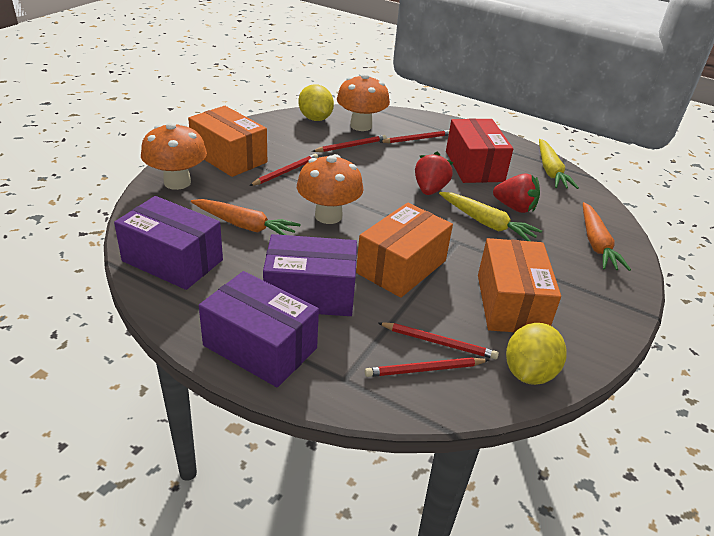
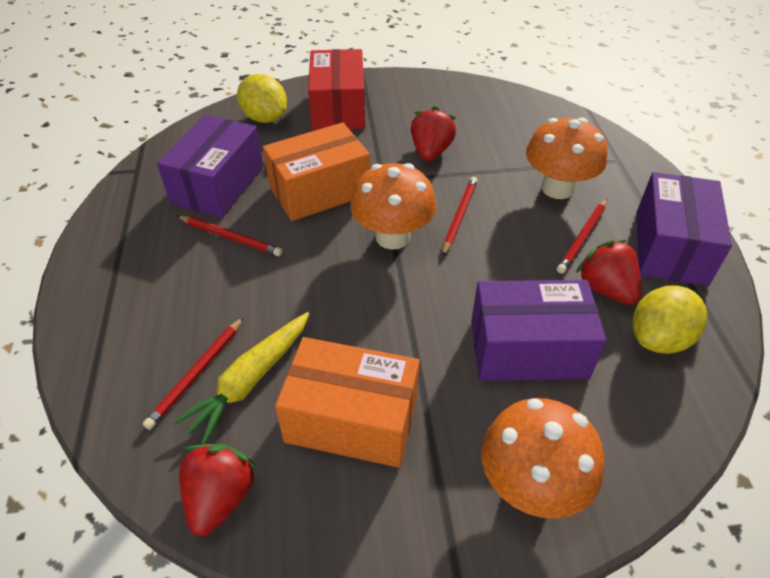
orange box: [188,106,267,177] [356,203,453,298] [478,238,561,333] = 3 -> [263,122,370,221] [275,337,420,468] = 2
orange carrot: [191,199,301,235] [583,202,631,271] = 2 -> none = 0
red pencil: [249,154,318,186] [312,135,387,152] [365,357,489,377] [378,322,499,359] [380,130,449,143] = 5 -> [143,317,244,430] [177,216,282,256] [442,177,478,257] [557,199,607,274] = 4
red strawberry: [415,152,453,195] [493,174,540,213] = 2 -> [179,444,258,536] [411,106,456,161] [576,240,642,305] = 3
yellow carrot: [439,192,542,241] [539,139,579,189] = 2 -> [173,312,310,444] = 1

